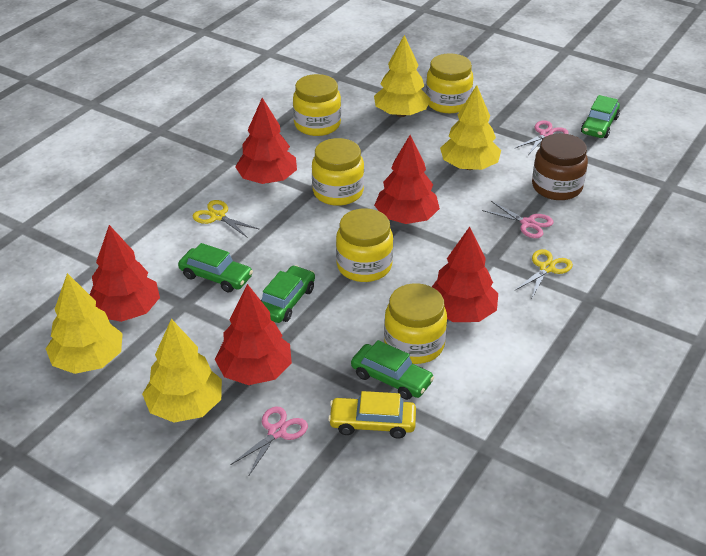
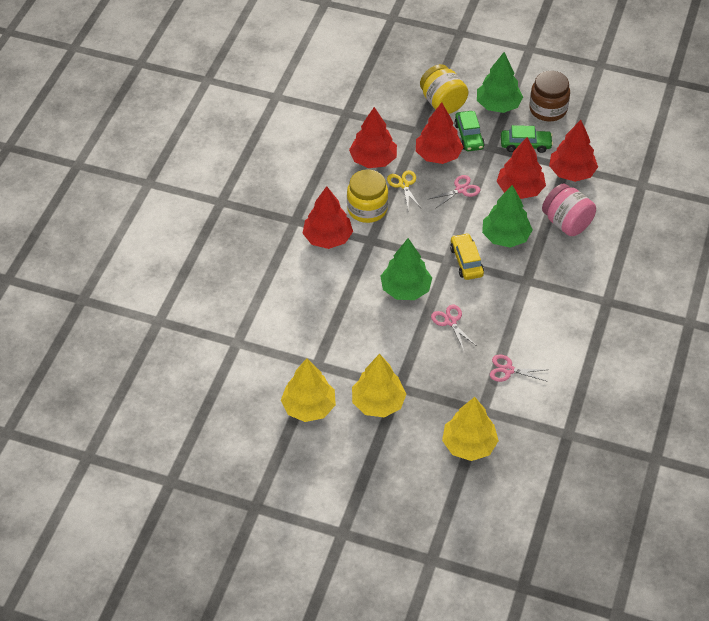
green car: [178,243,253,293] [261,265,315,323] [351,340,434,400] [581,95,620,138] = 4 -> [454,111,485,151] [501,125,553,153] = 2
green tree: none = 0 -> [380,238,432,300] [477,52,523,113] [482,185,533,248] = 3
pink jar: none = 0 -> [542,184,596,236] = 1
yellow jar: [293,74,341,136] [312,138,364,206] [336,208,393,282] [384,284,447,364] [426,54,473,113] = 5 -> [347,169,388,223] [420,64,469,114] = 2
yellow scissors: [193,200,260,238] [514,249,573,298] = 2 -> [387,170,421,208] = 1
yellow tree: [46,273,123,374] [142,319,222,423] [374,35,431,117] [440,85,501,170] = 4 -> [281,358,336,422] [352,354,406,417] [442,397,499,461] = 3

